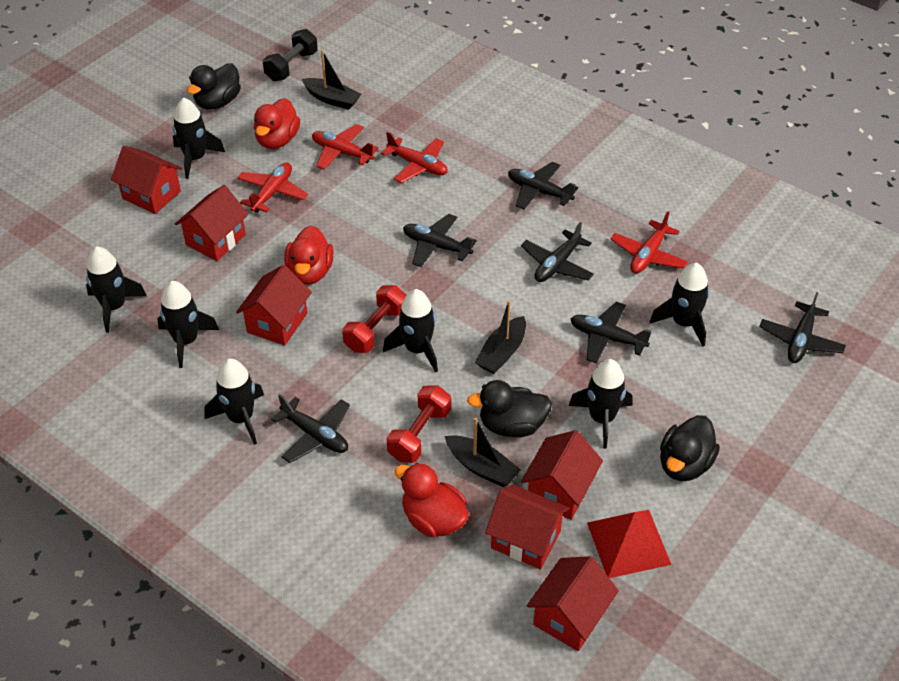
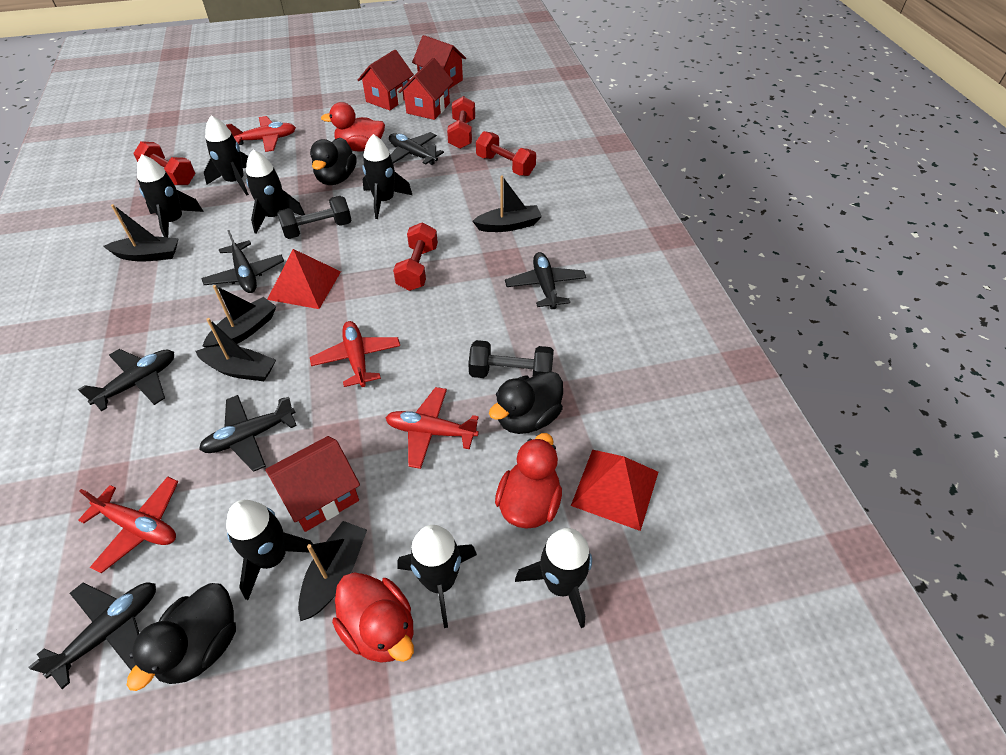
black boat: [302,50,361,110] [445,417,521,487] [475,300,526,374] = 3 -> [103,204,179,262] [196,318,276,381] [203,285,277,348] [298,521,367,621] [472,175,542,232] = 5
black dumbbell: [263,29,318,81] = 1 -> [277,196,352,239] [468,340,554,378] = 2
red dumbbell: [342,285,406,353] [386,386,451,463] = 2 -> [133,141,195,185] [393,222,438,291] [447,96,475,149] [476,131,536,176] = 4
red house: [111,146,182,214] [175,185,249,261] [236,265,312,346] [485,484,569,569] [521,430,603,520] [527,556,619,651] = 6 -> [265,436,360,532] [358,50,414,110] [399,58,454,120] [412,35,466,89] = 4
red pyramid: [587,510,671,578] = 1 -> [267,249,341,309] [571,450,658,531] = 2

